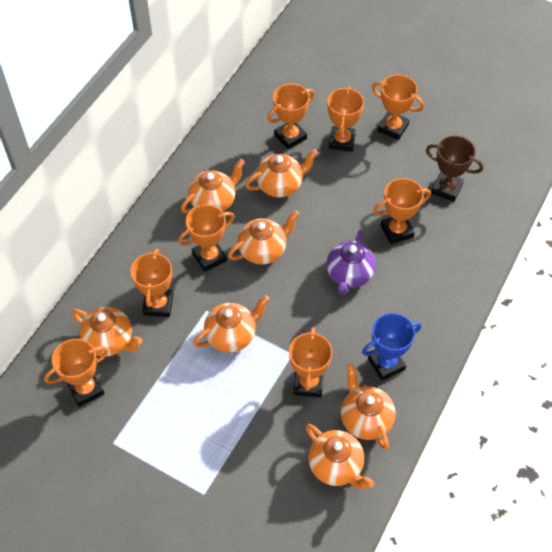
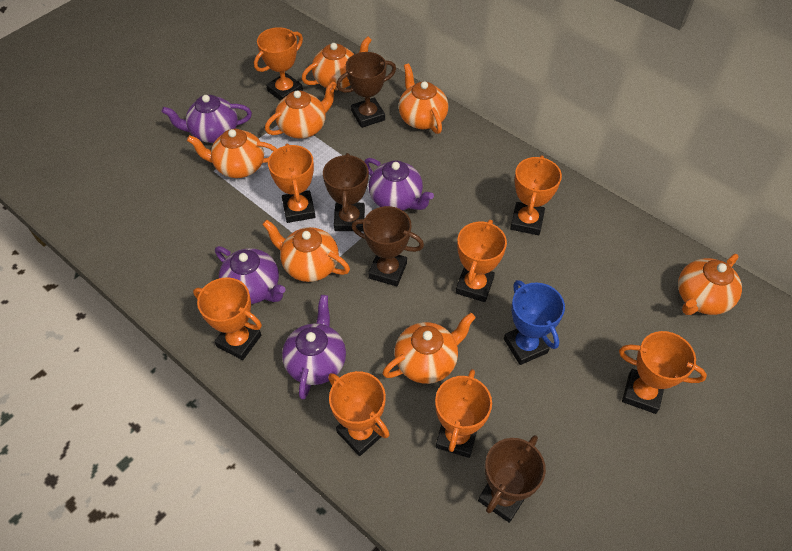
brown trophy: [426,136,483,202] = 1 -> [323,153,369,231] [336,52,396,128] [352,206,424,286] [478,435,546,523] = 4
purple teapot: [326,230,376,295] = 1 -> [162,95,252,143] [215,246,286,304] [282,295,346,400] [364,158,434,210] = 4

